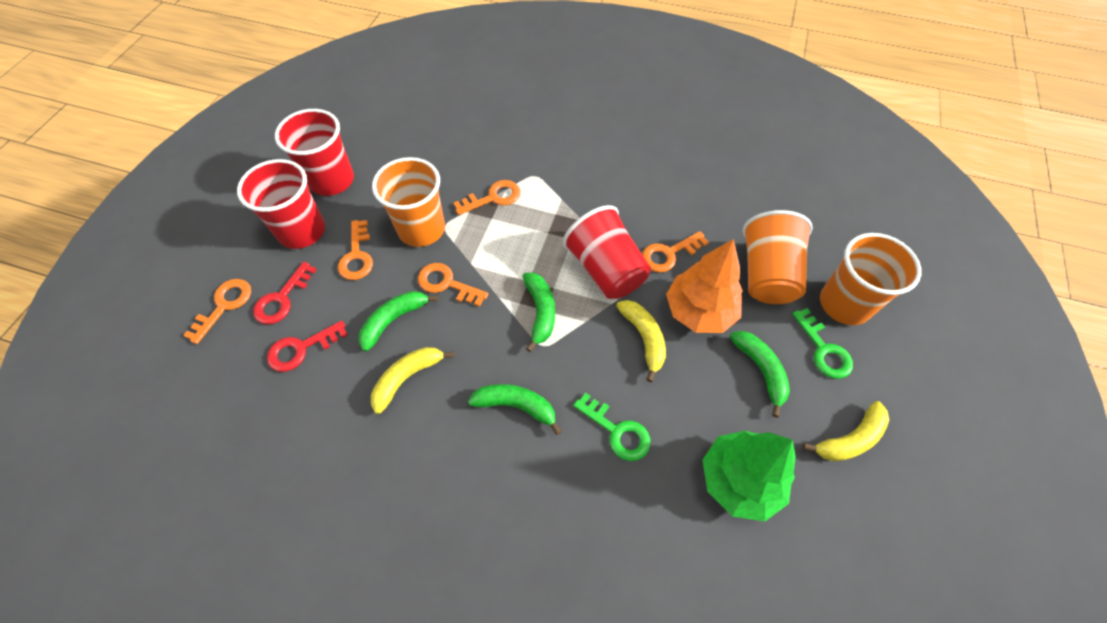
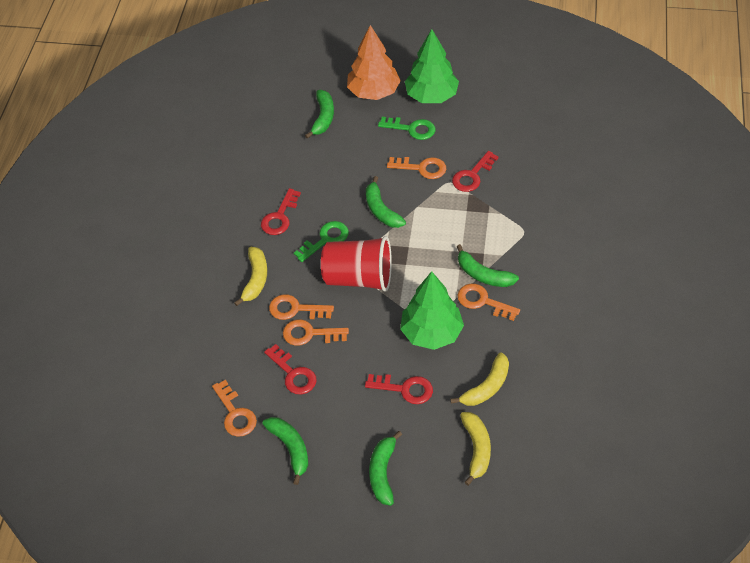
green banana: [359,291,439,352] [468,384,562,435] [523,273,555,352] [730,331,790,418] = 4 -> [262,417,308,485] [305,90,334,139] [366,176,406,228] [369,431,402,506] [457,244,519,287] = 5
green tree: [702,430,795,521] = 1 -> [400,271,464,350] [405,29,459,103] = 2
orange cup: [372,157,445,247] [743,210,813,304] [820,233,922,325] = 3 -> none = 0
red cup: [237,159,325,249] [275,109,354,196] [563,205,651,299] = 3 -> [321,236,392,292] = 1
red key: [253,262,317,324] [267,321,348,372] = 2 -> [261,188,301,235] [264,344,317,394] [365,374,433,404] [452,151,498,192] = 4

